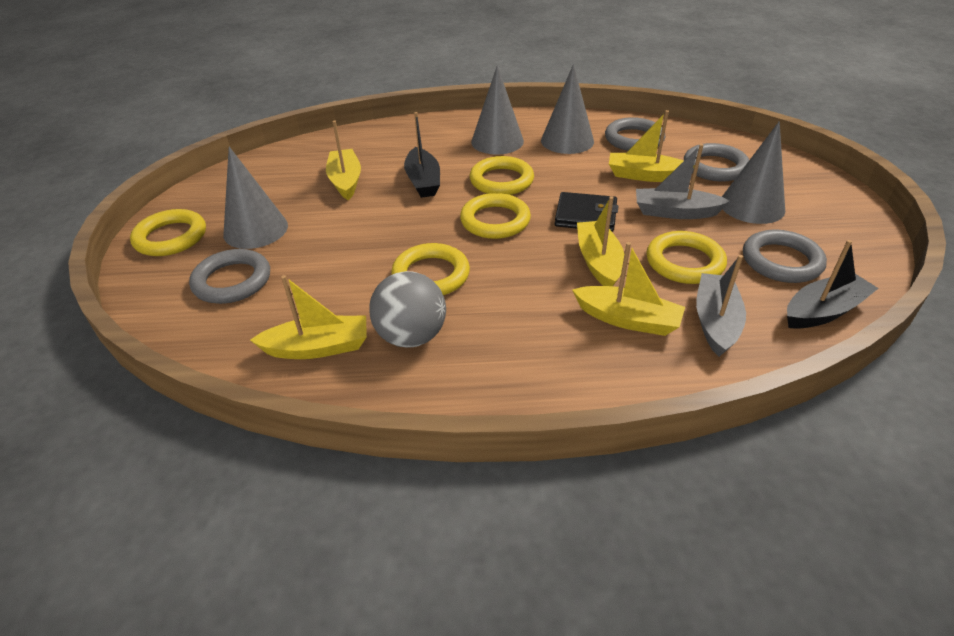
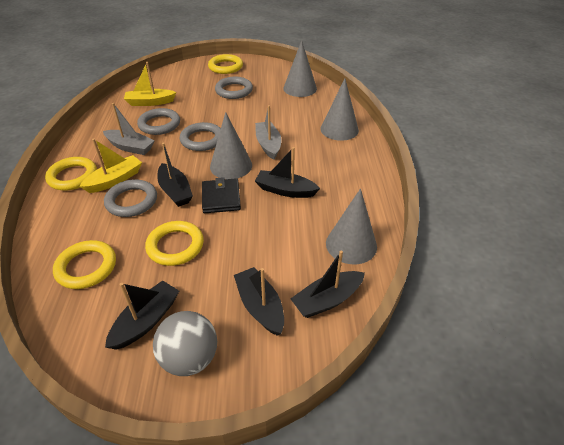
black boat: [404,112,440,198] [787,240,879,329] = 2 -> [105,281,179,350] [157,143,193,207] [234,267,284,336] [255,147,320,198] [291,251,365,318] = 5
yellow boat: [250,275,367,359] [326,120,361,200] [572,242,685,336] [577,196,624,286] [609,110,695,182] = 5 -> [79,139,142,193] [124,62,176,106] = 2
yellow ring: [130,209,206,256] [391,243,470,295] [460,193,531,239] [470,156,534,195] [647,231,727,284] = 5 -> [45,157,97,191] [53,240,116,289] [145,221,204,266] [208,54,243,74] = 4

